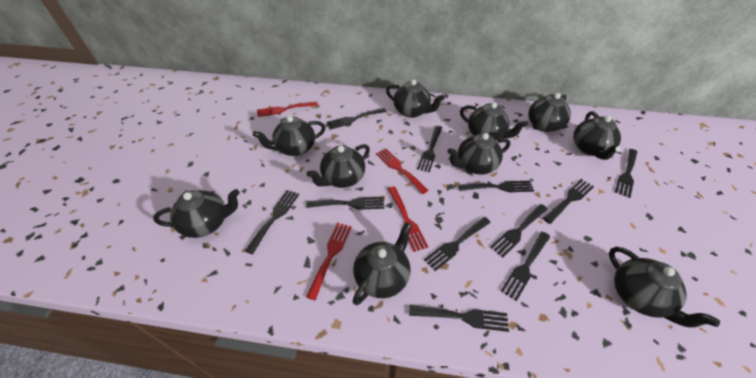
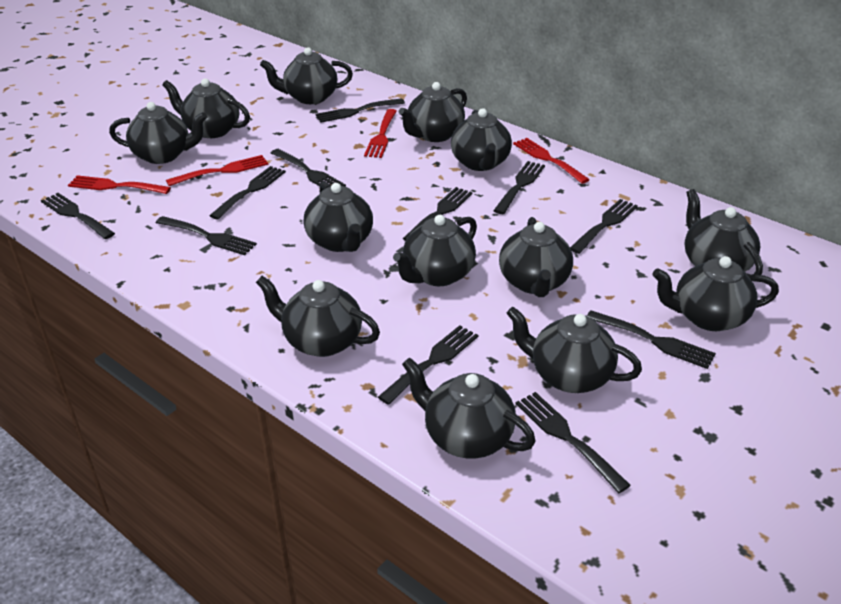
black teapot: [153,189,240,238] [253,116,326,156] [307,144,370,188] [353,222,412,305] [386,79,445,118] [447,133,510,175] [460,102,528,141] [528,93,571,132] [573,111,621,160] [609,247,720,328] = 10 -> [109,102,207,164] [162,78,250,138] [256,276,380,357] [260,47,353,104] [304,182,373,252] [393,215,477,286] [399,82,467,142] [402,358,536,459] [451,108,512,171] [499,217,573,297] [507,307,642,393] [652,256,779,331] [685,189,763,280] = 13

